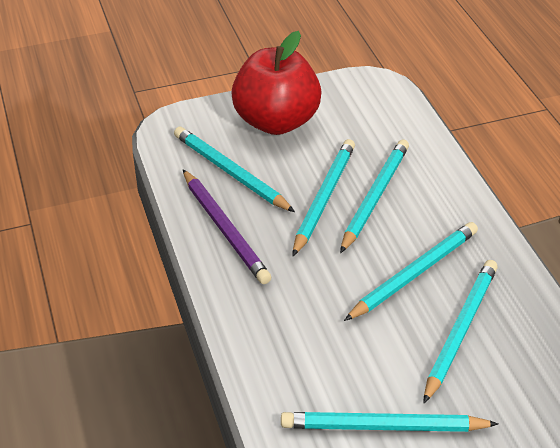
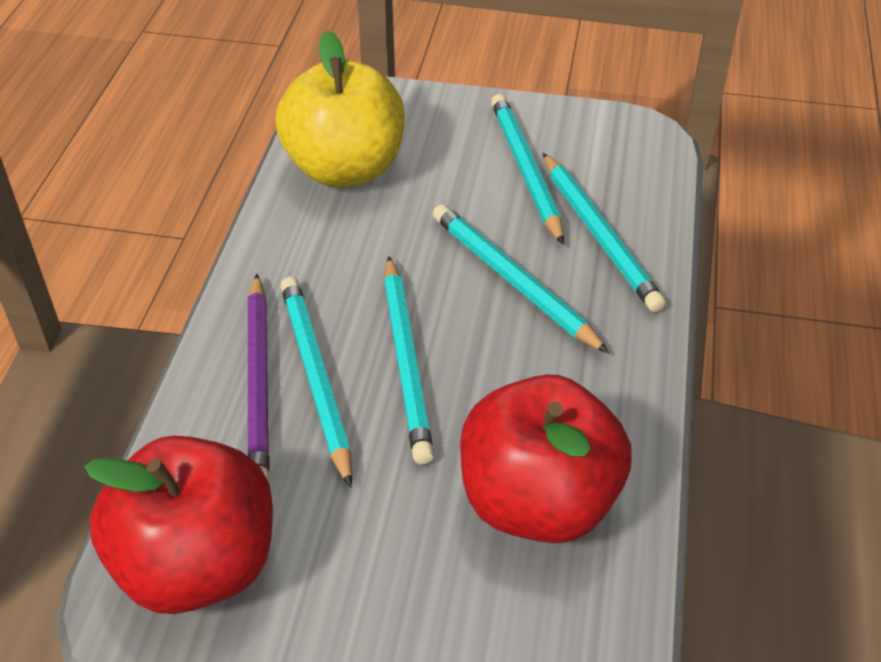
red apple: [231,31,321,135] = 1 -> [84,436,273,614] [460,374,632,543] = 2
turquoise pencil: [174,126,295,212] [281,412,498,432] [292,139,355,257] [340,139,409,253] [344,222,478,321] [423,260,498,404] = 6 -> [280,277,352,488] [384,256,434,464] [433,204,609,353] [491,94,564,245] [543,153,666,312] = 5
yellow apple: none = 0 -> [276,30,405,187] = 1

